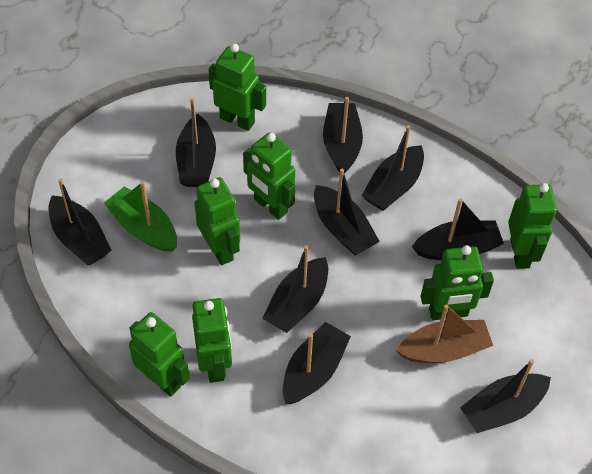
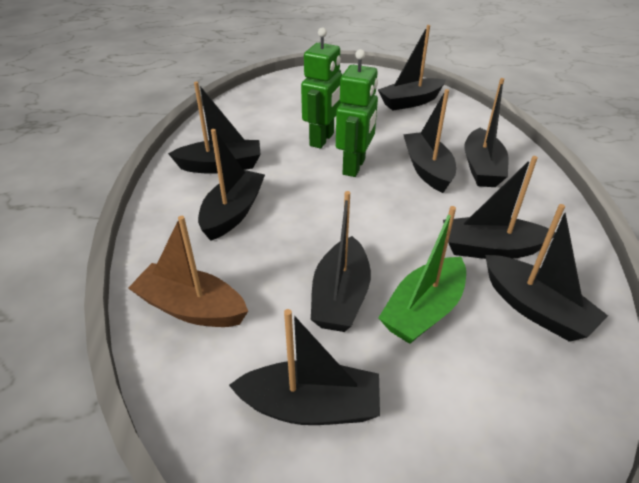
green robot: [129,312,190,397] [192,298,232,383] [195,177,240,265] [208,44,266,131] [243,132,295,220] [421,245,494,320] [508,183,557,269] = 7 -> [301,28,342,149] [336,49,378,177] = 2

